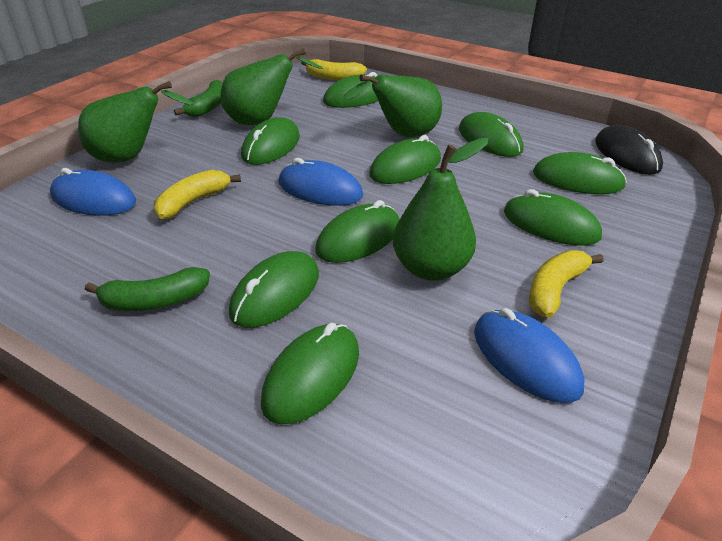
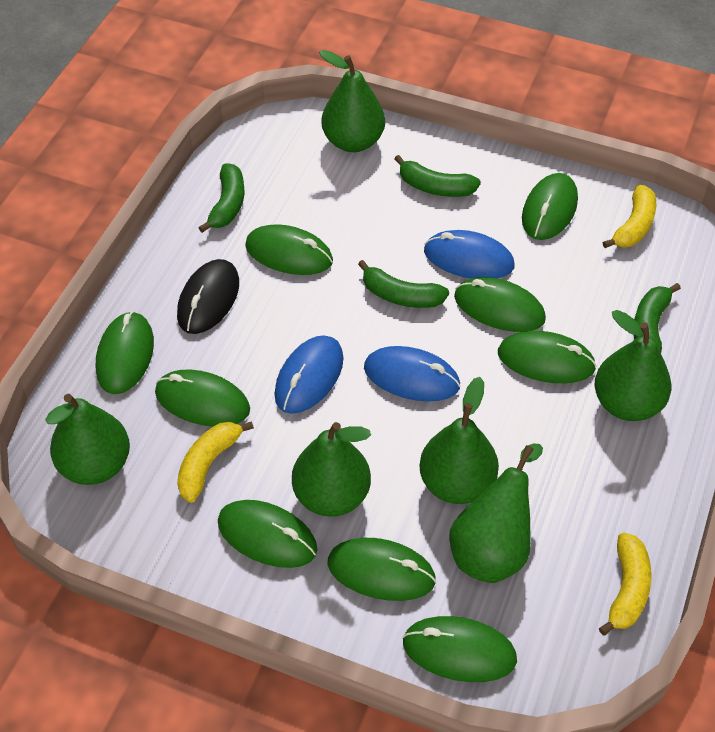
green banana: [85,267,210,311] [174,80,223,117] = 2 -> [199,163,244,233] [358,260,449,308] [395,155,481,197] [633,283,681,353] = 4
green pear: [78,81,194,163] [221,48,323,125] [343,74,442,137] [393,138,489,281] = 4 -> [45,394,130,485] [292,422,371,517] [319,50,385,152] [420,377,499,504] [449,443,543,583] [595,310,671,421] = 6

